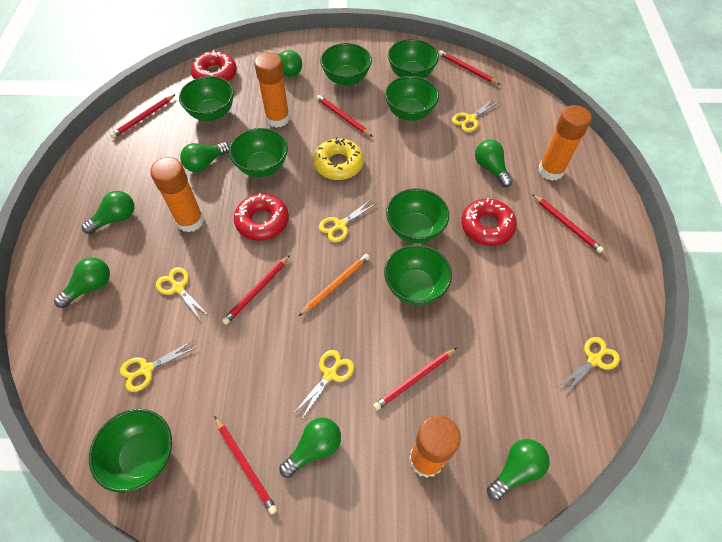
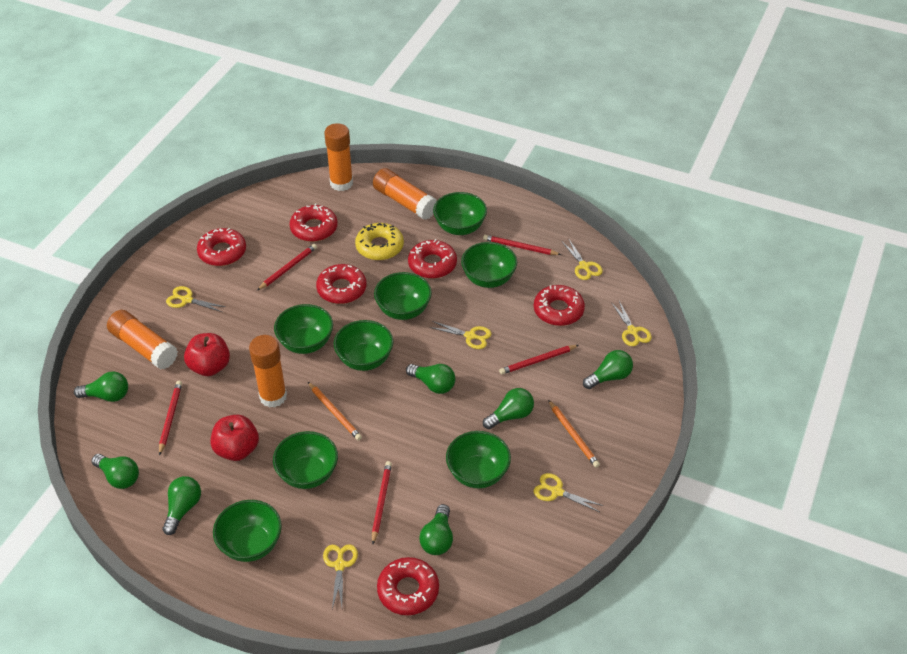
orange pencil: [299,254,370,316] = 1 -> [308,382,362,441] [548,400,600,468] = 2
red apple: none = 0 -> [184,333,230,376] [210,415,259,461] = 2
red donut: [191,50,237,82] [234,193,289,241] [461,198,517,246] = 3 -> [197,228,246,266] [290,203,338,242] [316,264,366,304] [377,557,439,615] [408,239,457,278] [534,285,585,326] = 6
red pencil: [110,94,176,139] [214,416,277,515] [222,255,290,325] [317,95,373,137] [373,348,457,411] [439,50,501,85] [532,194,604,253] = 7 -> [159,381,182,456] [257,244,317,290] [372,461,392,544] [483,235,561,255] [499,345,579,375] = 5

